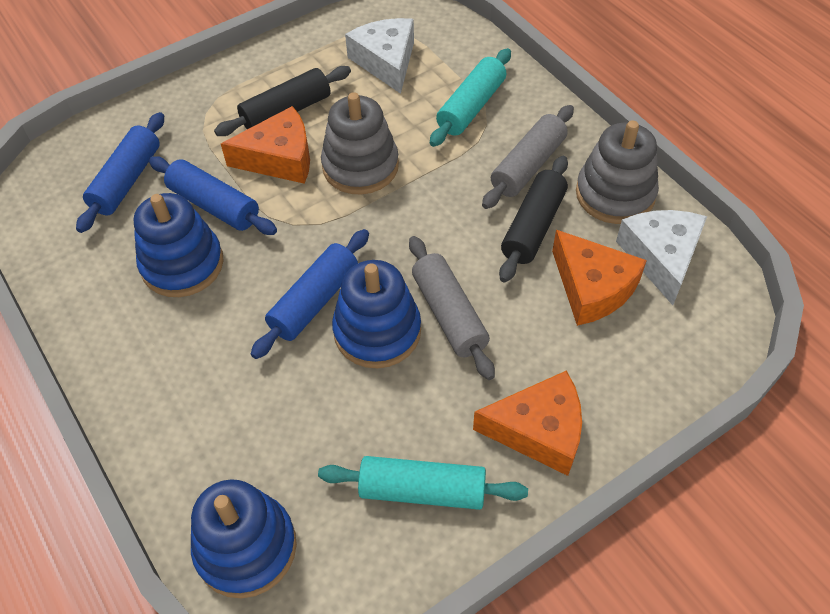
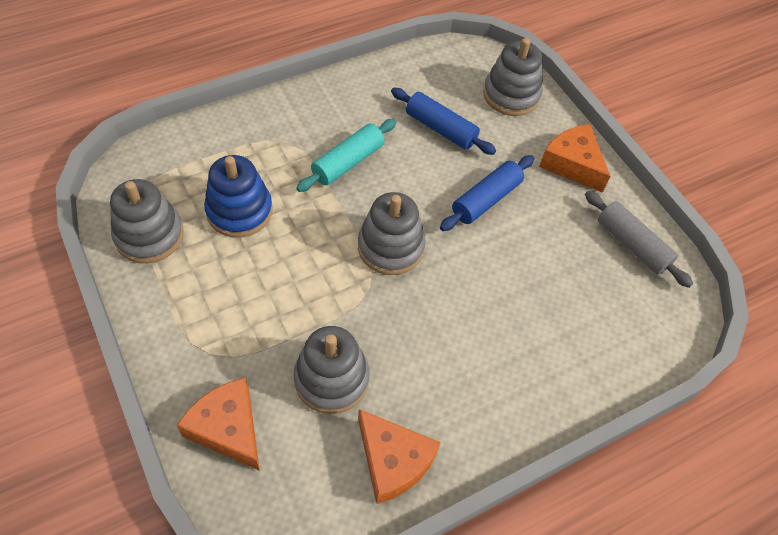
black rolling pin: [214,66,351,136] [499,156,568,283] = 2 -> none = 0
blue rolling pin: [76,112,164,233] [149,156,277,235] [251,229,369,359] = 3 -> [391,88,496,155] [440,155,534,231] = 2
blue stacking toy: [134,193,224,297] [191,479,297,598] [332,260,421,368] = 3 -> [204,155,273,238] = 1
grey rolling pin: [409,236,495,380] [482,105,574,209] = 2 -> [585,191,693,288] = 1
grey stacking toy: [321,92,399,195] [576,120,659,224] = 2 -> [110,179,184,263] [294,326,370,414] [358,192,426,275] [483,38,543,116] = 4
turquoise rolling pin: [318,456,528,510] [430,48,511,147] = 2 -> [296,119,397,192] = 1
white cheese: [345,18,414,94] [616,210,707,305] = 2 -> none = 0

